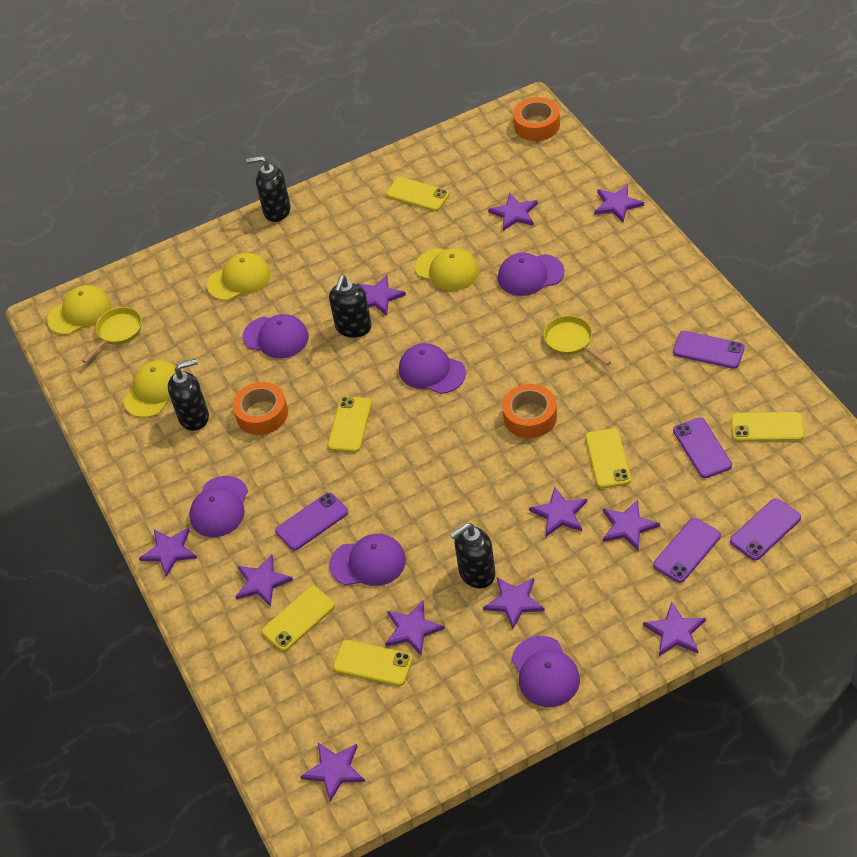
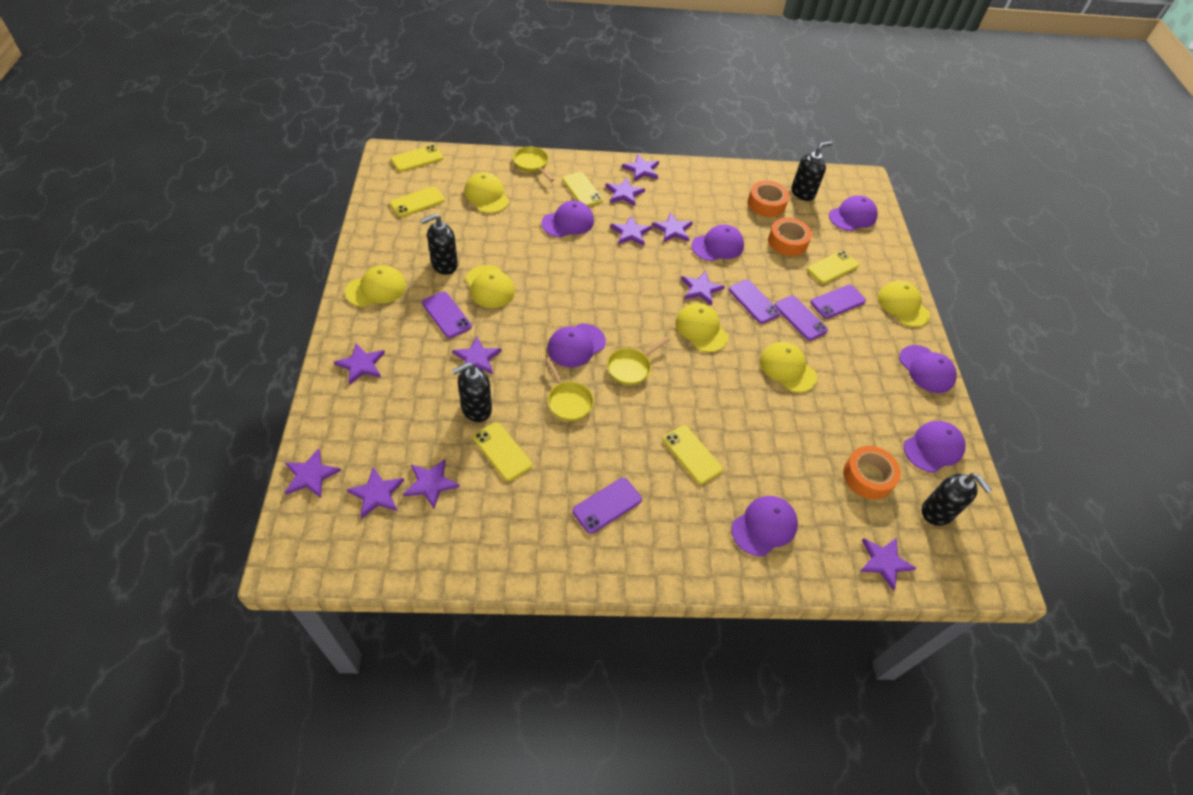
purple cap: [189,476,248,537] [242,314,309,358] [329,534,406,586] [399,343,466,394] [498,253,564,296] [511,636,580,707] = 6 -> [541,201,594,238] [547,324,606,367] [691,224,744,261] [731,496,798,556] [829,195,878,231] [899,345,957,393] [903,421,966,473] = 7
yellow cap: [47,285,111,335] [123,360,176,418] [207,253,271,301] [415,248,479,291] = 4 -> [345,265,406,307] [465,172,509,213] [465,265,515,308] [675,303,728,352] [760,342,817,393] [877,281,930,327] = 6
yellow pan: [82,307,142,363] [543,316,611,366] = 2 -> [513,146,554,182] [545,357,594,421] [607,337,669,385] = 3

